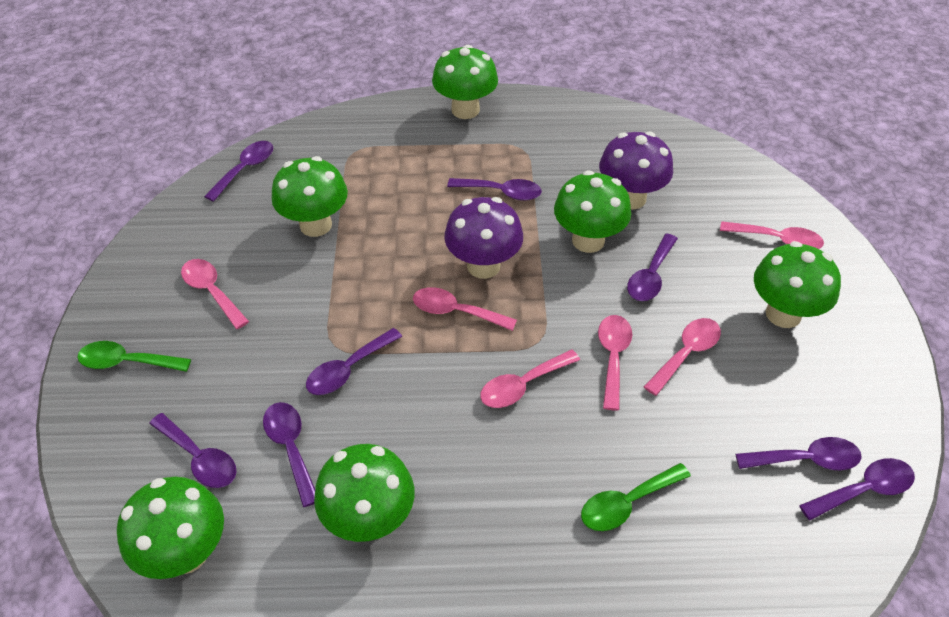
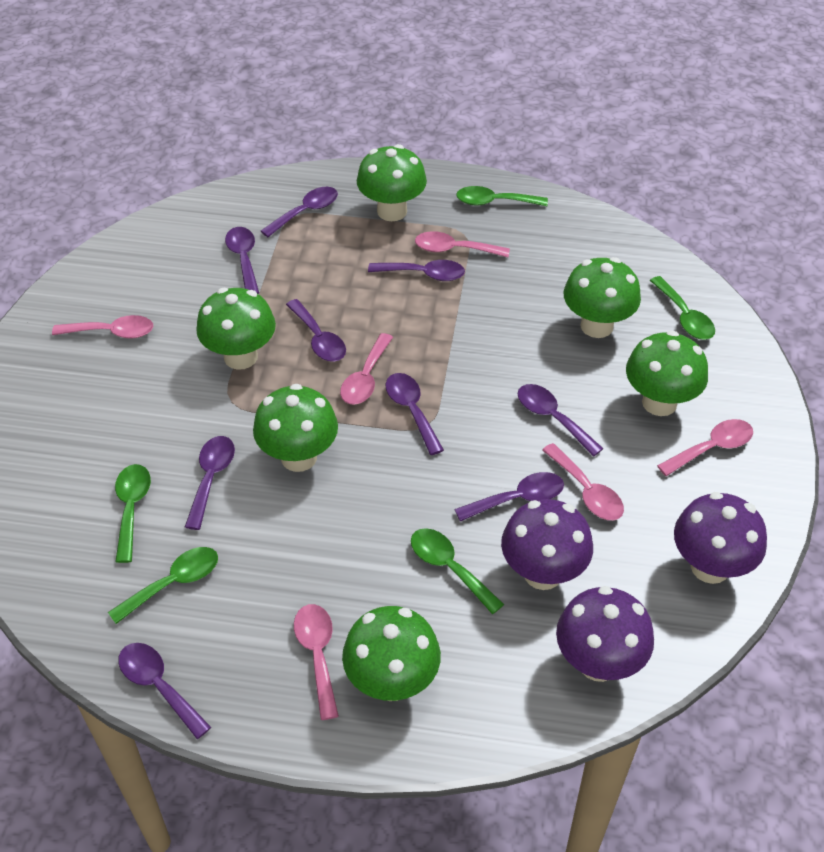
green spoon: [77,341,191,372] [581,463,691,531] = 2 -> [108,547,218,624] [115,464,151,563] [411,528,504,614] [456,186,548,206] [650,276,715,340] = 5
purple mushroom: [444,197,523,279] [599,131,673,209] = 2 -> [501,499,593,590] [556,586,654,682] [674,492,767,584] = 3
purple spoon: [149,413,236,488] [204,141,273,202] [263,402,315,507] [306,328,402,395] [447,178,542,201] [627,234,678,301] [736,437,862,470] [799,458,915,521] = 8 -> [119,643,211,739] [185,436,235,530] [225,227,259,294] [261,187,338,237] [286,299,346,362] [368,260,465,281] [386,373,444,455] [454,472,564,522] [518,384,604,456] = 9

